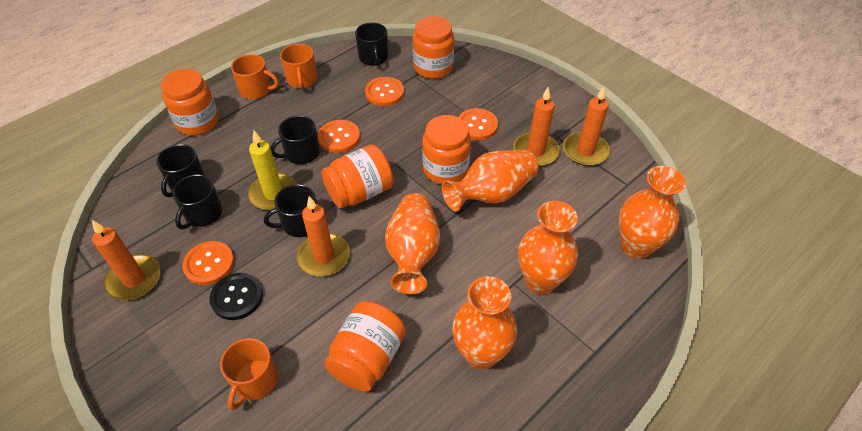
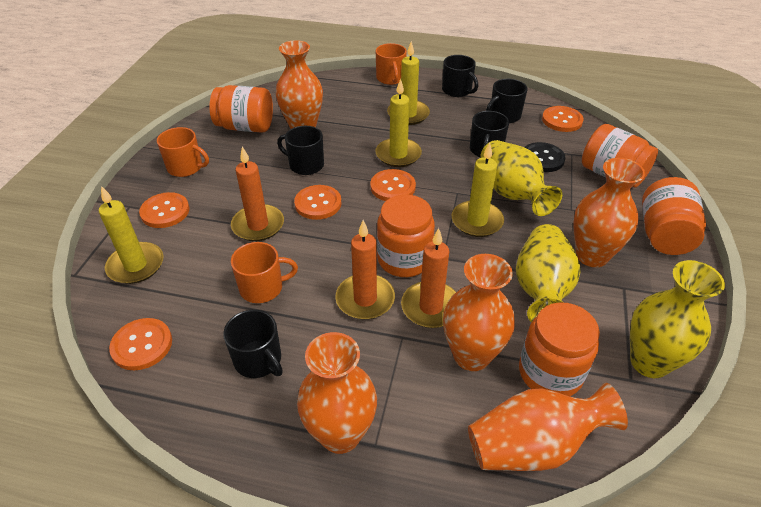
orange button: [182,241,234,285] [318,120,360,153] [365,77,404,106] [459,108,498,140] = 4 -> [109,318,172,370] [139,192,190,228] [294,185,341,220] [370,169,416,201] [542,106,584,132] = 5
orange candle: [92,220,161,301] [297,196,350,277] [513,87,560,167] [563,86,610,166] = 4 -> [231,147,284,241] [335,220,395,320] [401,228,456,328] = 3
yellow candle: [248,131,297,211] = 1 -> [99,186,164,284] [375,78,422,167] [387,41,430,125] [452,143,504,237] = 4
yellow vase: none = 0 -> [480,140,562,216] [516,224,580,323] [630,260,725,378] = 3

